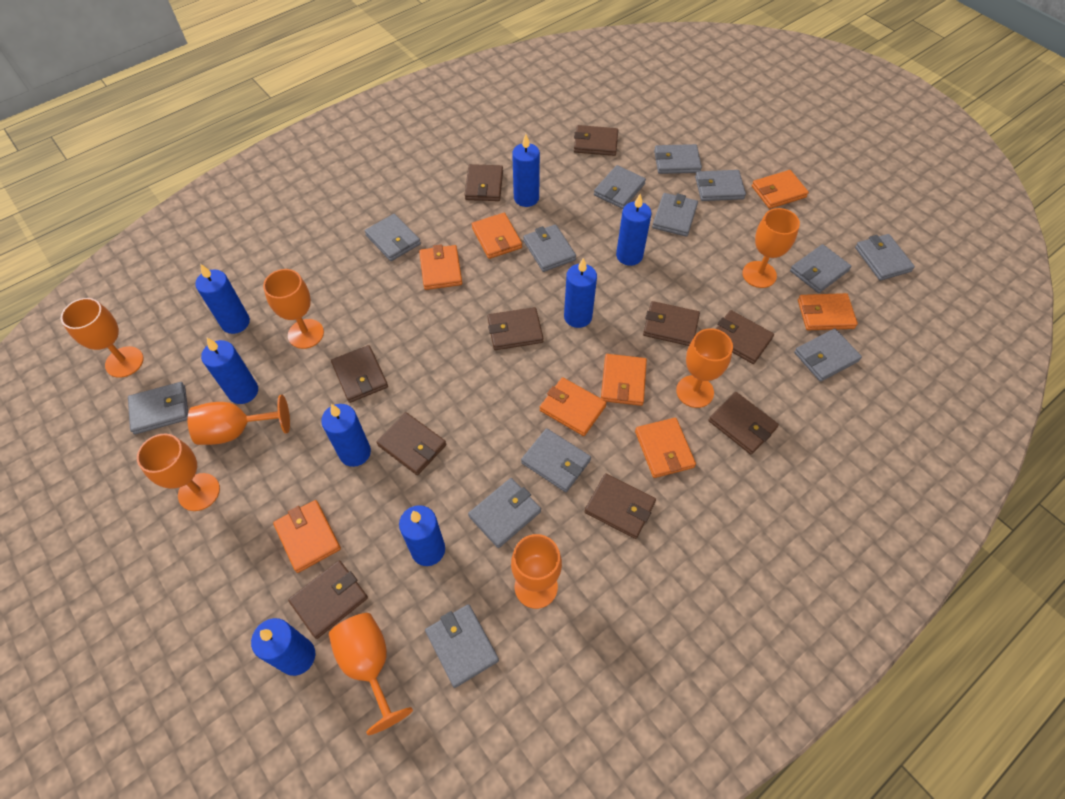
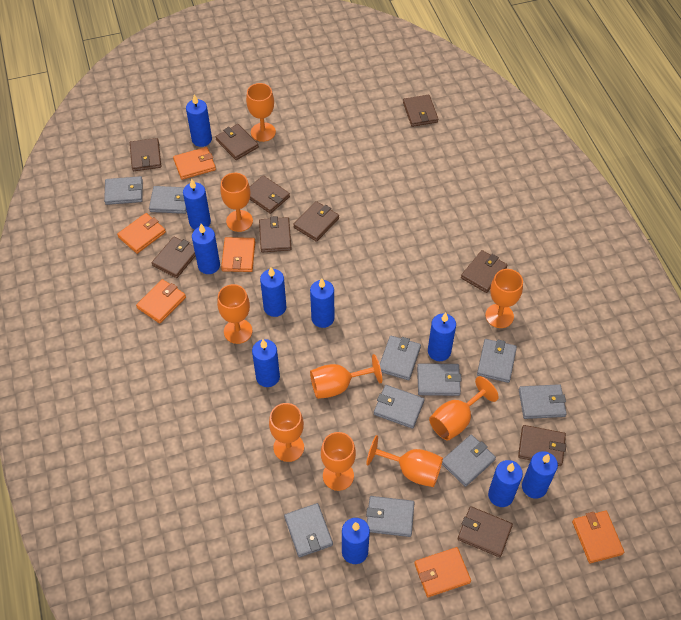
blue candle: [195,264,250,334] [201,338,258,404] [251,618,315,676] [321,404,371,467] [399,505,445,566] [512,134,540,207] [564,258,597,328] [616,194,651,266] = 8 -> [183,179,211,229] [186,94,212,147] [192,224,220,274] [252,339,280,387] [260,267,286,317] [310,278,334,328] [342,518,370,564] [428,313,456,361] [488,460,523,507] [522,451,558,499] = 10
grey wallet: [128,382,188,434] [365,214,421,261] [425,604,499,688] [468,478,541,548] [521,428,591,492] [523,224,576,272] [594,165,646,209] [652,193,698,237] [654,144,702,174] [695,170,746,201] [790,244,851,293] [794,329,862,382] [855,234,915,281] = 13 -> [104,176,143,205] [149,186,187,214] [284,503,333,557] [366,496,415,537] [374,385,425,429] [380,336,421,380] [417,363,462,396] [442,434,496,487] [477,339,517,383] [519,384,567,419] = 10
orange goblet: [61,298,143,378] [137,434,220,511] [188,395,290,445] [263,269,324,349] [329,613,413,735] [511,534,562,609] [676,328,733,408] [742,208,800,288] = 8 -> [217,284,252,344] [220,173,253,232] [246,83,276,142] [269,403,304,462] [310,354,382,399] [321,432,356,491] [366,435,443,487] [429,376,499,440] [485,269,523,328] = 9
orange wallet: [273,500,341,573] [419,244,462,290] [472,213,522,259] [540,377,607,436] [601,354,647,406] [635,418,696,478] [752,170,809,209] [798,293,858,330] = 8 -> [117,213,166,254] [136,279,186,323] [173,147,216,180] [221,237,255,272] [414,547,471,597] [572,511,624,563] = 6

